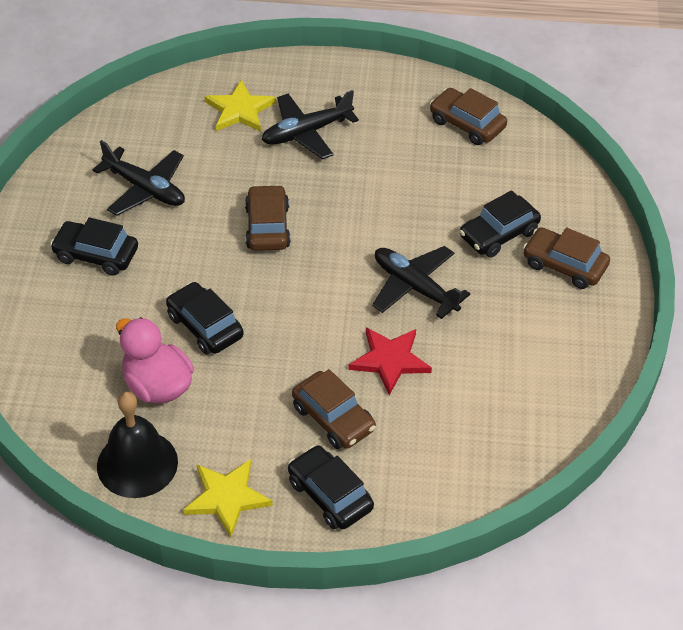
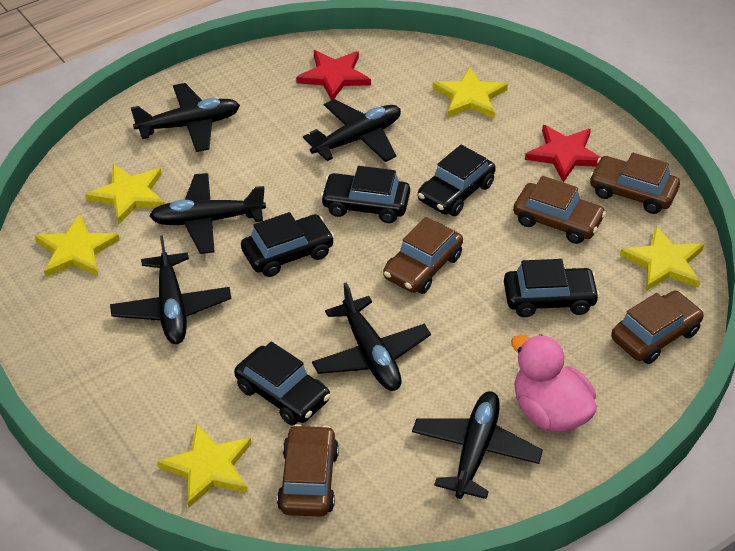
black bell: [97,392,178,498] = 1 -> none = 0
black car: [50,217,138,276] [166,282,244,355] [288,445,374,529] [460,190,541,258] = 4 -> [234,342,330,425] [241,212,335,277] [320,166,410,223] [418,145,496,216] [504,259,600,317] = 5
black plane: [93,140,185,216] [262,90,359,159] [372,246,470,319] = 3 -> [110,235,232,344] [130,83,240,152] [149,173,266,254] [303,99,401,162] [312,283,431,391] [412,391,543,499] = 6
brown car: [245,185,291,251] [292,369,376,449] [430,88,507,145] [523,227,610,289] = 4 -> [277,424,339,517] [383,217,463,294] [513,176,606,244] [589,153,680,214] [611,291,704,364] = 5
red star: [348,327,432,395] = 1 -> [296,50,371,100] [525,125,602,182] = 2
yellow star: [183,459,273,537] [205,79,276,132] = 2 -> [35,214,120,277] [85,164,165,225] [157,423,251,508] [432,67,508,118] [620,226,704,291] = 5

